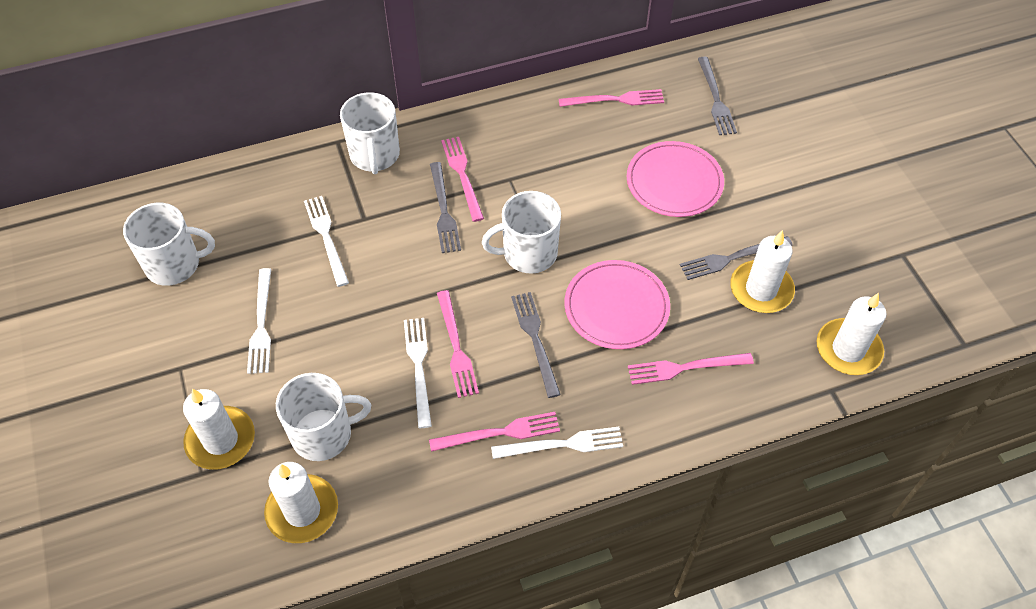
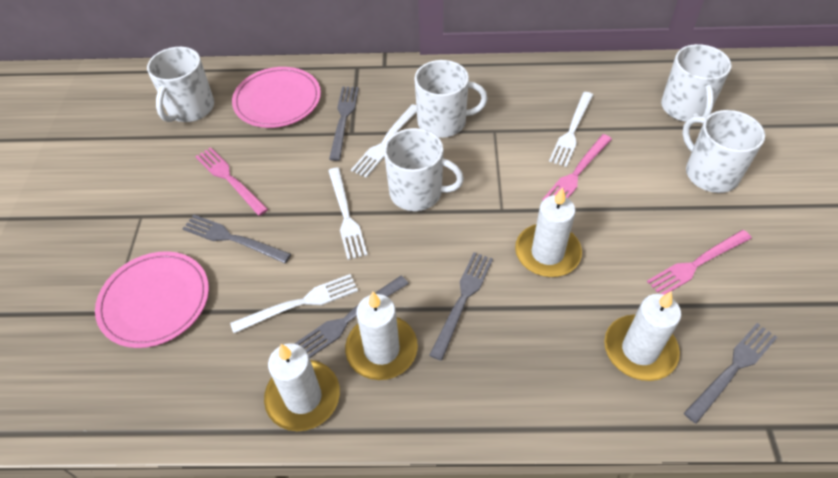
grey fork: [430,162,461,253] [511,292,561,398] [680,236,793,280] [698,57,737,135] = 4 -> [182,215,291,263] [294,275,409,358] [329,87,359,161] [429,252,493,361] [684,323,778,424] = 5
pink fork: [429,412,560,452] [437,290,479,398] [441,137,484,222] [559,89,664,107] [628,353,754,385] = 5 -> [195,147,268,216] [542,134,612,201] [647,230,752,295] = 3
white mug: [123,203,215,286] [276,373,371,461] [340,92,400,174] [482,191,561,274] = 4 -> [147,47,214,122] [384,128,464,211] [414,60,488,138] [661,44,731,122] [682,110,765,193] = 5

